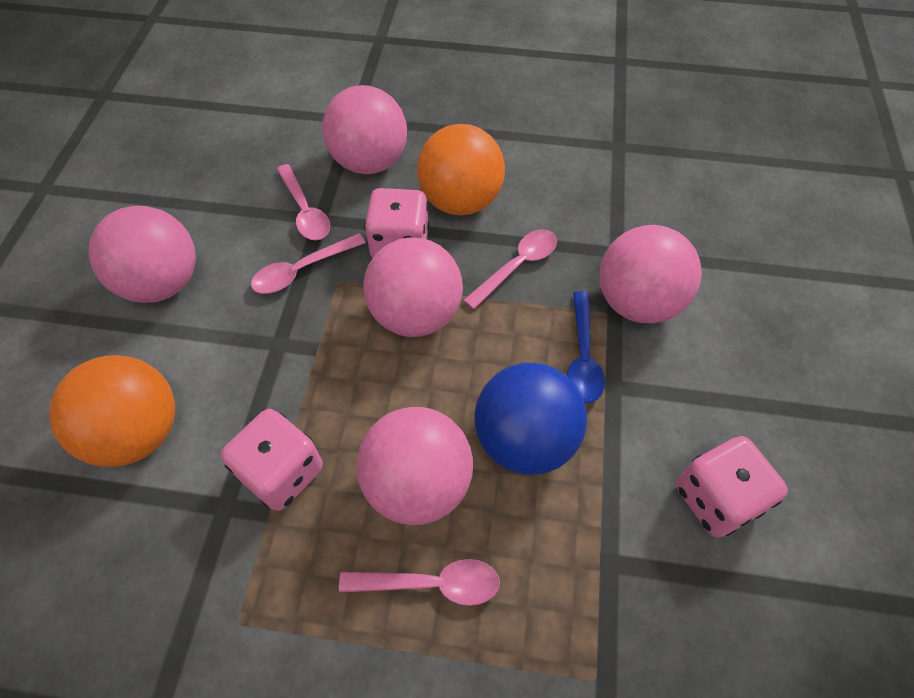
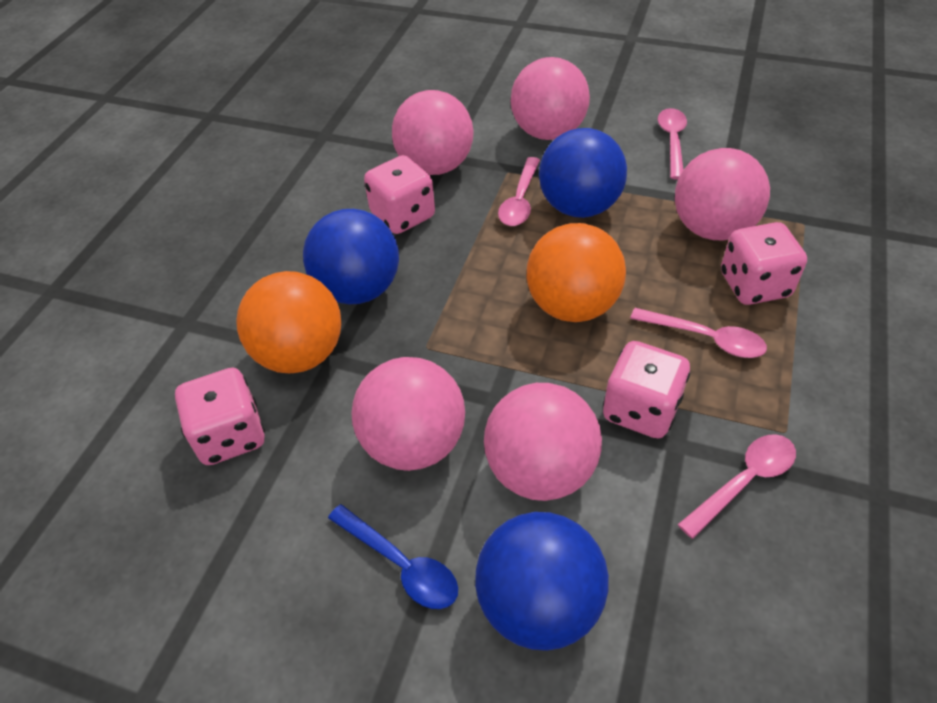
blue ball: [474,362,587,475] = 1 -> [303,209,399,304] [475,512,609,651] [539,128,627,218] = 3
pink dice: [221,409,323,511] [364,188,429,258] [676,436,788,537] = 3 -> [175,368,265,465] [364,155,435,234] [603,341,690,438] [721,222,807,305] = 4

